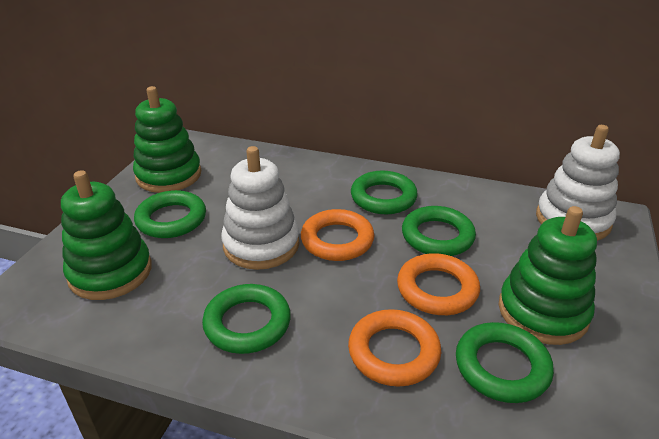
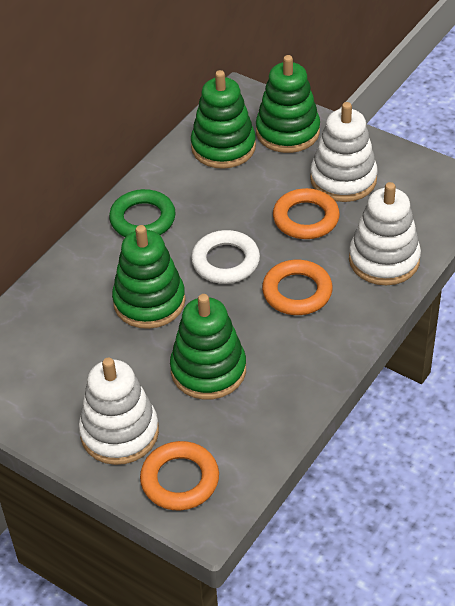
green ring: [134,190,206,238] [202,284,291,354] [351,171,418,214] [402,206,476,256] [456,322,554,403] = 5 -> [109,189,176,237] = 1
green stacking toy: [61,170,152,300] [133,86,201,193] [498,206,597,345] = 3 -> [112,225,186,329] [170,294,246,400] [191,70,256,169] [256,55,320,153] = 4
white ring: none = 0 -> [191,230,260,284] = 1
white stacking toy: [221,146,299,270] [536,125,620,241] = 2 -> [79,358,159,465] [310,102,378,202] [349,182,421,285] = 3

